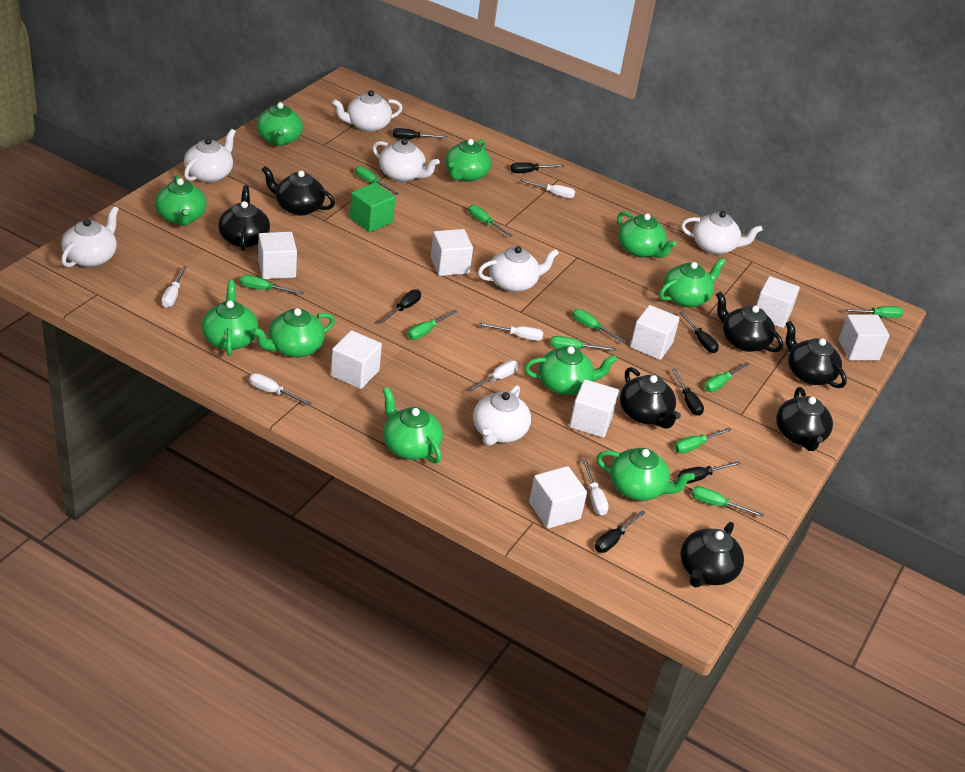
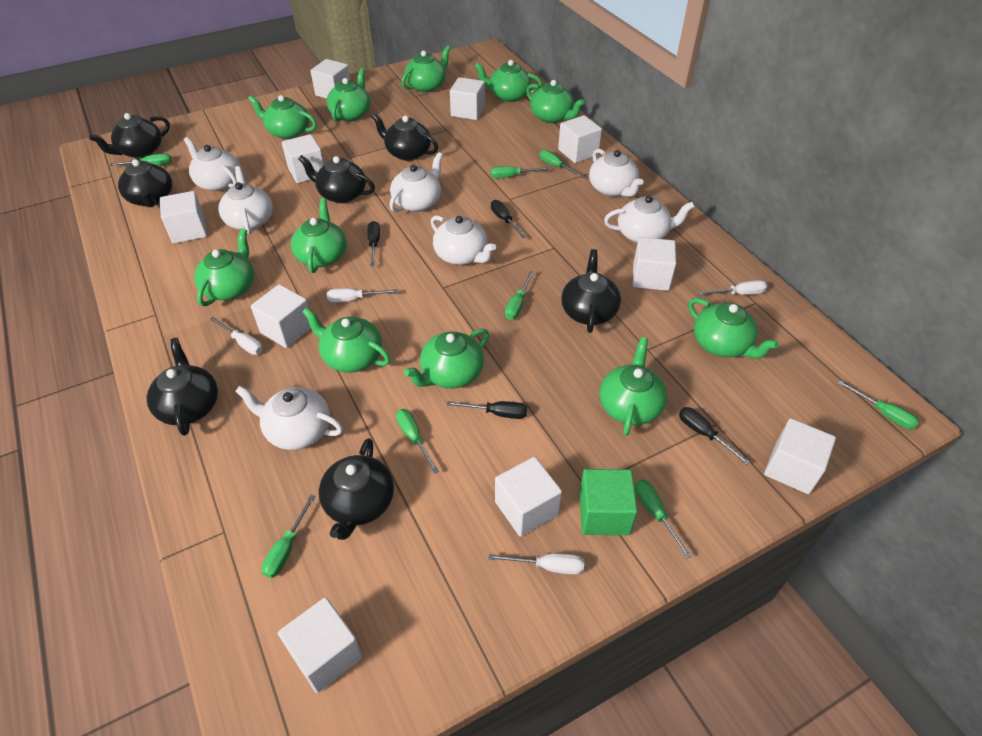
black screwdriver: [379,289,421,324] [393,128,447,139] [511,162,564,173] [595,510,645,553] [671,369,704,416] [678,461,741,484] [679,312,719,353] = 7 -> [368,221,380,266] [447,401,527,419] [491,200,526,238] [679,407,750,465] = 4
green screwdriver: [240,275,304,294] [355,166,399,195] [408,310,458,340] [468,205,513,237] [550,336,616,351] [572,309,627,343] [674,428,731,453] [692,486,764,517] [704,362,749,392] [844,306,903,318] = 10 -> [110,154,171,166] [261,495,316,578] [396,409,439,474] [491,166,549,178] [505,271,534,320] [539,150,585,178] [635,480,692,559] [838,380,919,429] = 8
green teapot: [155,175,207,226] [202,280,259,356] [252,308,335,358] [257,101,303,146] [383,387,443,463] [445,139,491,182] [525,346,617,395] [597,448,695,501] [617,211,677,258] [659,258,726,307] = 10 -> [194,229,254,306] [248,95,317,139] [291,198,347,273] [302,307,391,373] [326,68,371,122] [401,45,451,92] [404,329,489,388] [475,60,542,102] [526,80,585,123] [600,337,667,436] [689,298,779,359] = 11
white cube: [258,232,297,279] [331,330,382,389] [431,229,473,276] [529,466,587,529] [569,379,619,438] [630,305,680,360] [756,276,800,328] [839,314,890,360] = 8 -> [160,191,207,244] [251,284,311,348] [278,597,363,693] [282,134,324,183] [310,59,350,99] [450,77,485,120] [495,457,562,537] [558,115,602,163] [633,237,676,291] [764,418,836,494] = 10
white screwdriver: [161,266,187,308] [249,373,312,405] [467,360,518,392] [479,323,543,341] [520,180,575,198] [582,460,609,515] = 6 -> [210,317,263,355] [327,288,398,302] [489,553,584,575] [698,280,767,295] = 4

